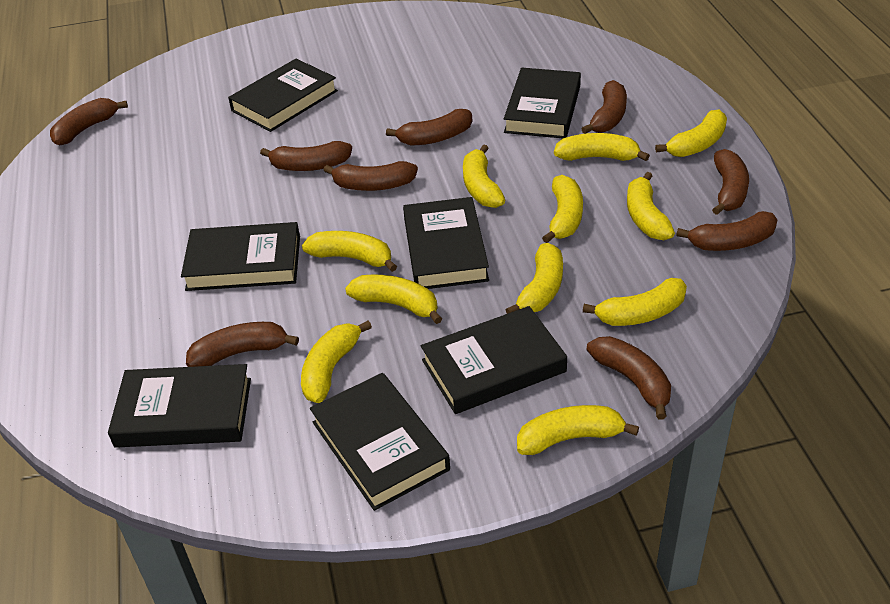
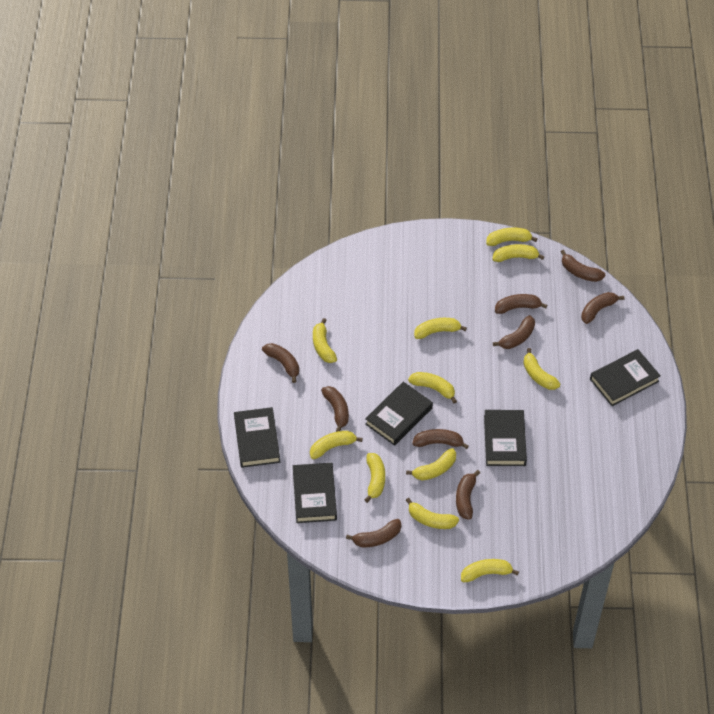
black book: [108,364,251,448] [181,222,300,291] [228,59,338,132] [310,373,450,511] [403,197,489,289] [421,306,567,414] [504,68,581,138] = 7 -> [234,407,280,468] [293,463,337,523] [365,382,433,446] [484,410,527,466] [590,349,661,406] = 5

